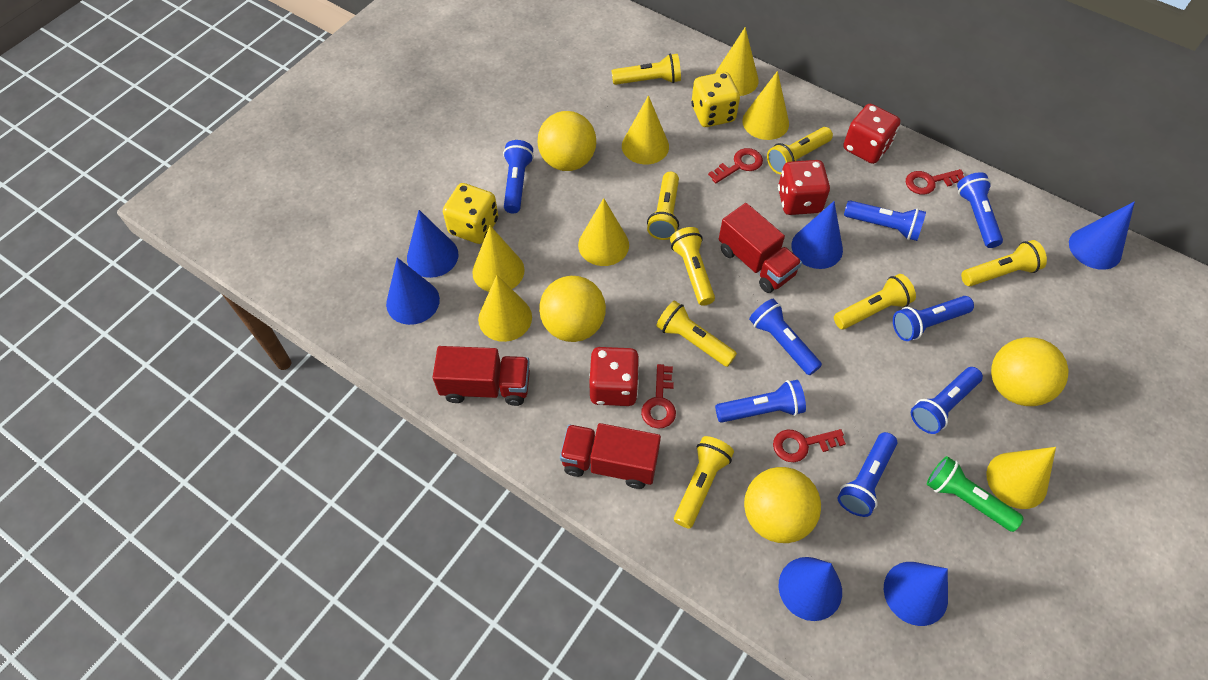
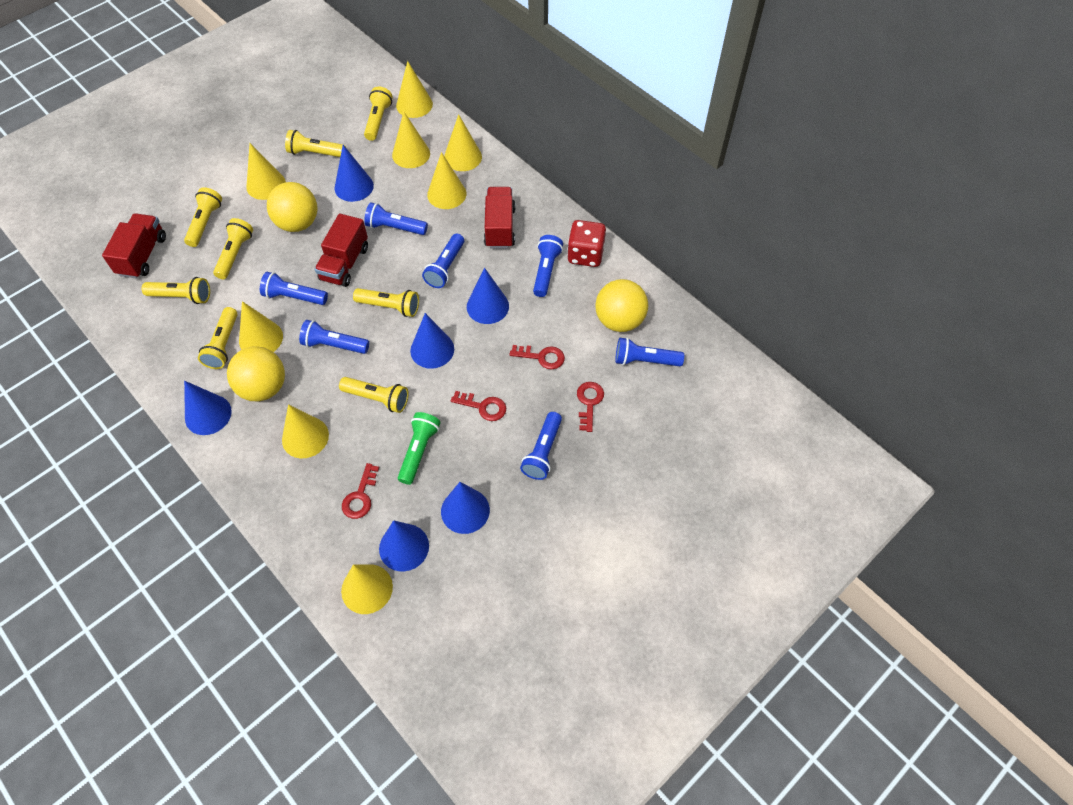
blue flashlight: [503,140,534,213] [715,380,806,423] [749,299,822,375] [838,432,897,517] [844,200,926,241] [893,296,974,341] [911,367,983,434] [957,172,1003,248] = 8 -> [260,272,328,305] [299,320,369,354] [364,202,428,235] [422,233,464,288] [520,412,562,480] [533,235,563,297] [615,337,684,366] = 7
red dice: [589,347,639,406] [778,160,830,215] [843,104,900,164] = 3 -> [567,220,606,267] = 1
yellow ball: [538,111,596,171] [539,276,606,342] [744,467,821,543] [991,337,1068,406] = 4 -> [227,346,285,402] [267,182,317,232] [595,279,648,332] = 3
yellow cone: [472,226,525,292] [478,275,532,342] [578,198,629,266] [622,96,669,164] [715,27,759,96] [742,71,789,140] [986,447,1056,509] = 7 -> [239,301,283,352] [246,143,286,200] [282,404,329,458] [341,564,393,614] [392,112,430,168] [396,61,433,118] [427,152,466,209] [444,114,482,171] = 8
yellow dice: [443,183,498,244] [691,72,740,127] = 2 -> none = 0

